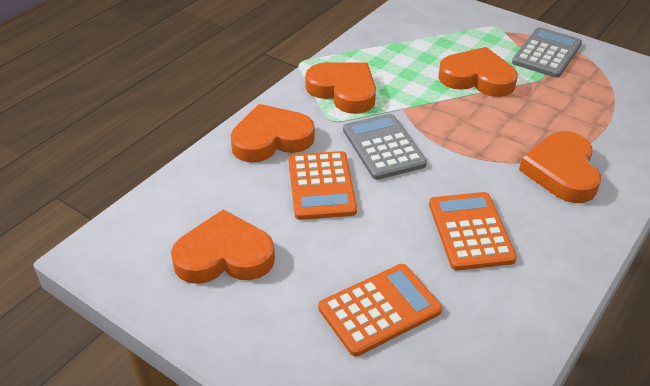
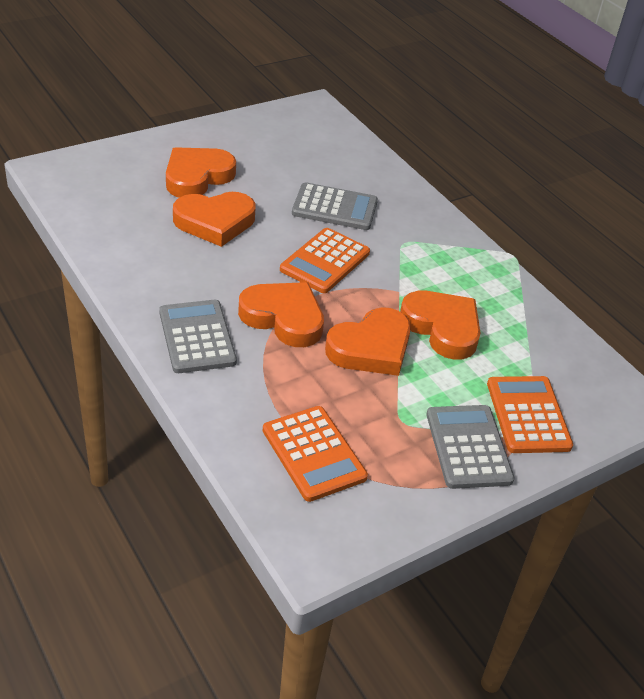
grey calculator: [343,114,427,180] [512,27,582,78] = 2 -> [159,300,237,373] [292,182,378,230] [426,405,515,489] = 3

